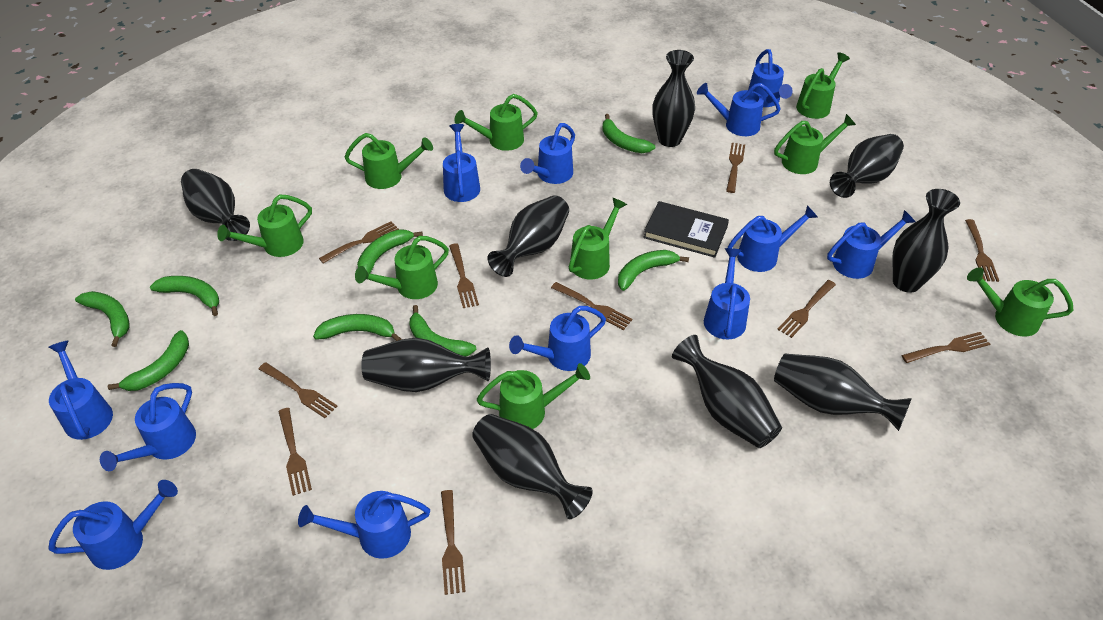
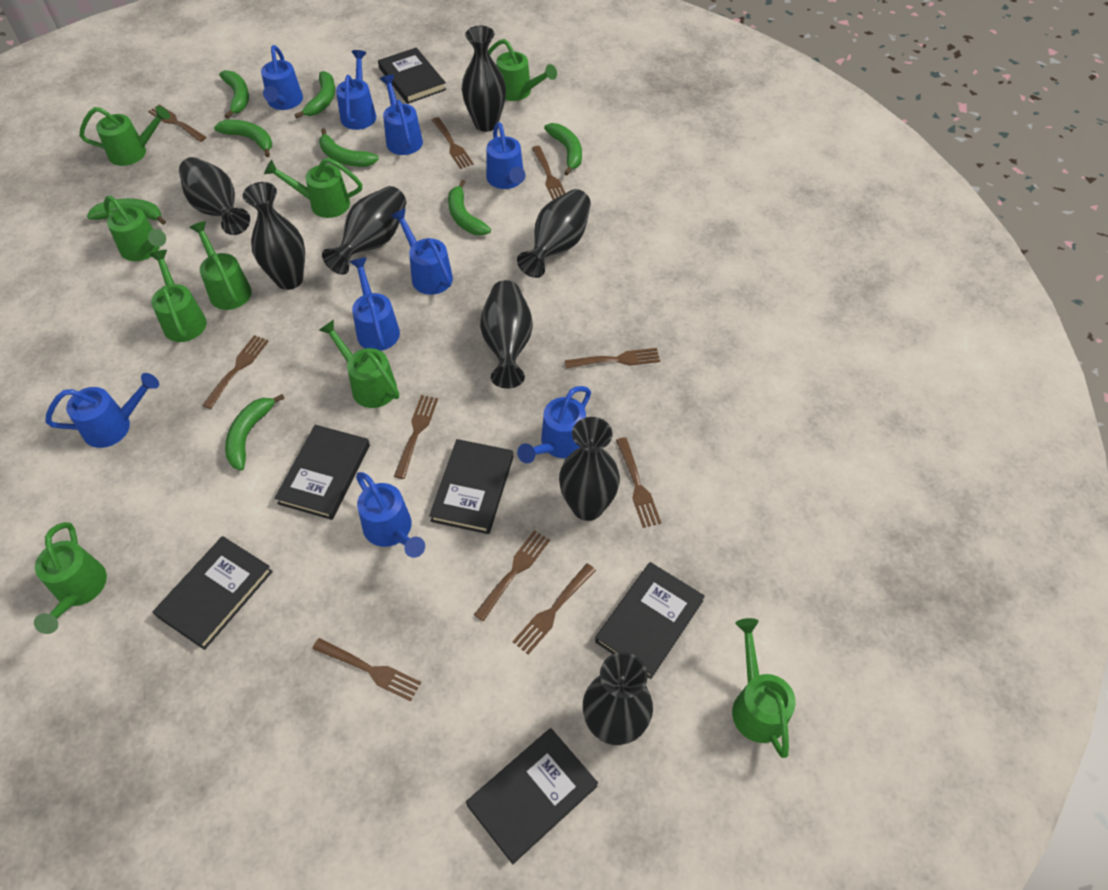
black book: [643,201,729,258] = 1 -> [153,536,273,650] [275,425,370,520] [378,47,446,104] [429,439,513,534] [466,728,598,864] [595,562,705,679] = 6
black vase: [181,169,250,241] [361,338,491,392] [472,414,593,519] [488,195,569,277] [652,50,695,147] [672,335,782,448] [774,354,912,431] [830,134,904,198] [892,189,960,293] = 9 -> [179,157,250,235] [243,182,305,290] [322,186,406,275] [462,26,506,132] [480,280,533,389] [517,189,591,278] [559,417,620,521] [583,652,653,745] = 8
blue watering can: [48,480,178,570] [49,341,113,440] [100,383,196,471] [298,491,430,559] [443,124,480,202] [509,306,606,371] [520,123,575,184] [697,83,781,136] [704,248,750,339] [728,205,818,272] [748,49,793,107] [827,210,915,279] = 12 -> [46,373,159,448] [261,45,303,110] [336,50,376,130] [350,257,400,351] [356,472,425,558] [380,75,423,155] [391,208,453,295] [486,122,526,189] [517,386,591,464] = 9

